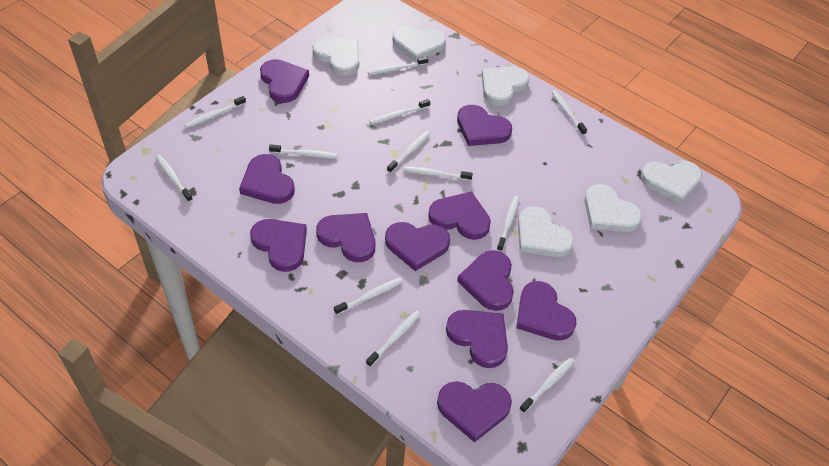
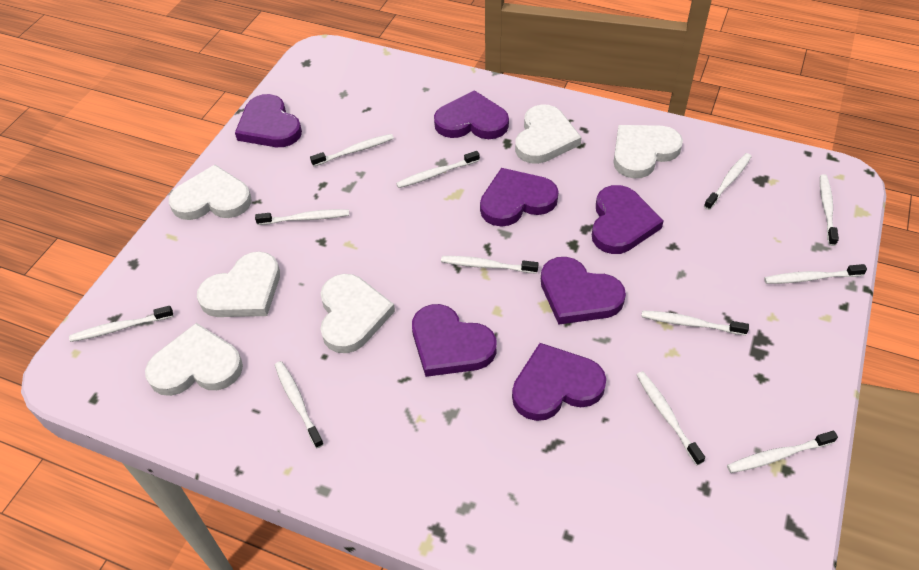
purple heart: [239,154,295,204] [250,219,307,272] [260,59,309,103] [316,213,376,262] [385,222,450,271] [428,191,491,240] [437,381,512,442] [446,310,508,368] [457,105,512,146] [457,250,514,311] [516,281,576,341] = 11 -> [235,94,302,147] [412,304,497,377] [434,90,509,139] [480,168,559,227] [512,343,606,421] [541,257,626,325] [592,185,664,254] = 7

